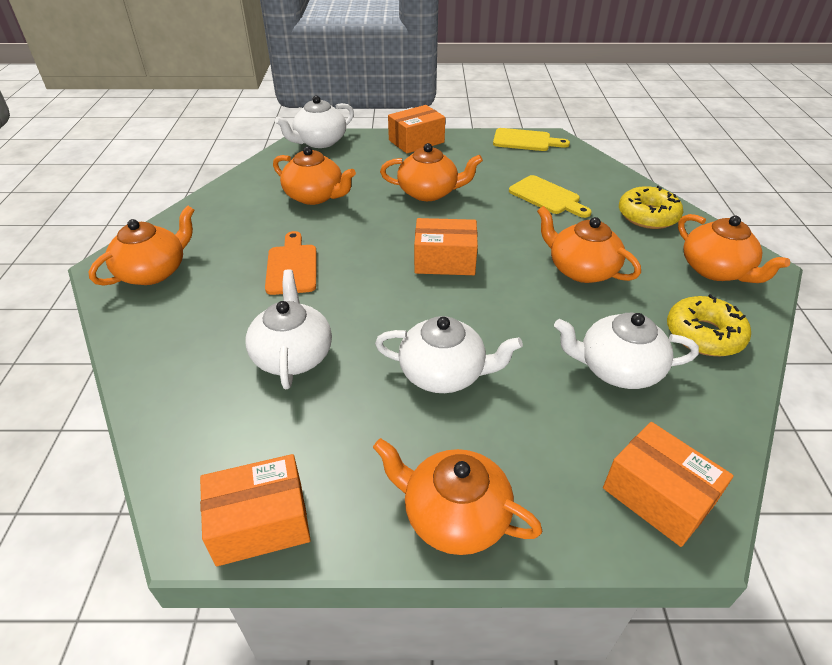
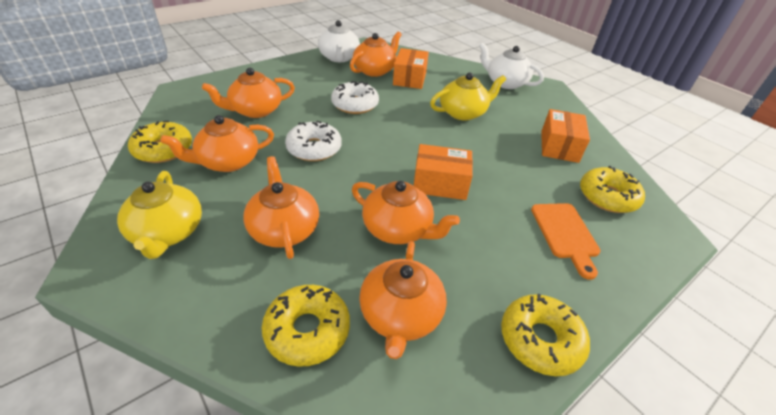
orange box: [200,454,311,566] [388,105,445,153] [414,218,478,275] [603,422,734,547] = 4 -> [393,48,429,89] [414,144,473,200] [541,109,590,163] = 3
white donut: none = 0 -> [285,121,342,161] [331,81,379,114] = 2
white teapot: [245,269,332,389] [275,96,354,148] [375,316,523,393] [554,313,699,389] = 4 -> [318,20,360,62] [479,43,544,89] = 2
yellow cutting board: [493,128,570,151] [509,175,592,218] = 2 -> none = 0
yellow donut: [619,186,683,229] [667,294,751,356] = 2 -> [128,121,192,163] [262,285,350,367] [501,294,590,376] [580,166,645,213] = 4
yellow teapot: none = 0 -> [117,171,202,259] [430,73,506,121] = 2

